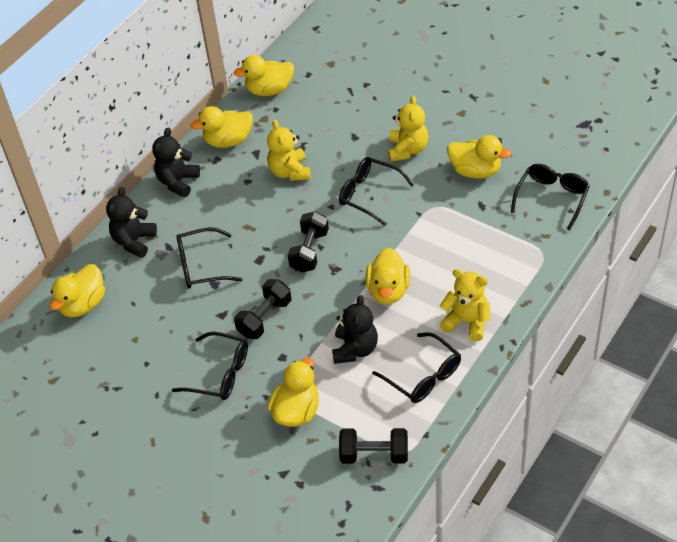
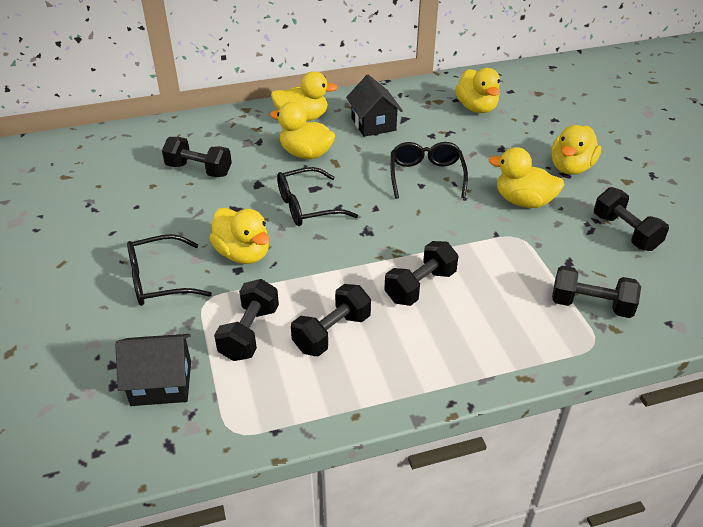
black dumbbell: [234,279,291,339] [288,211,329,273] [339,428,408,464] = 3 -> [162,137,232,178] [214,279,279,361] [291,284,371,356] [384,241,458,306] [552,266,641,318] [594,187,669,251] = 6
black glasses: [172,332,248,400] [176,227,243,289] [339,157,414,226] [372,332,461,403] [511,164,590,231] = 5 -> [127,234,212,306] [277,167,358,226] [391,142,468,199] = 3
black house: none = 0 -> [115,334,191,406] [346,75,403,137] = 2
black teddy bear: [106,187,157,258] [152,127,200,197] [332,295,378,364] = 3 -> none = 0
yellow teddy bear: [267,120,310,181] [388,96,428,162] [439,269,490,341] = 3 -> none = 0

